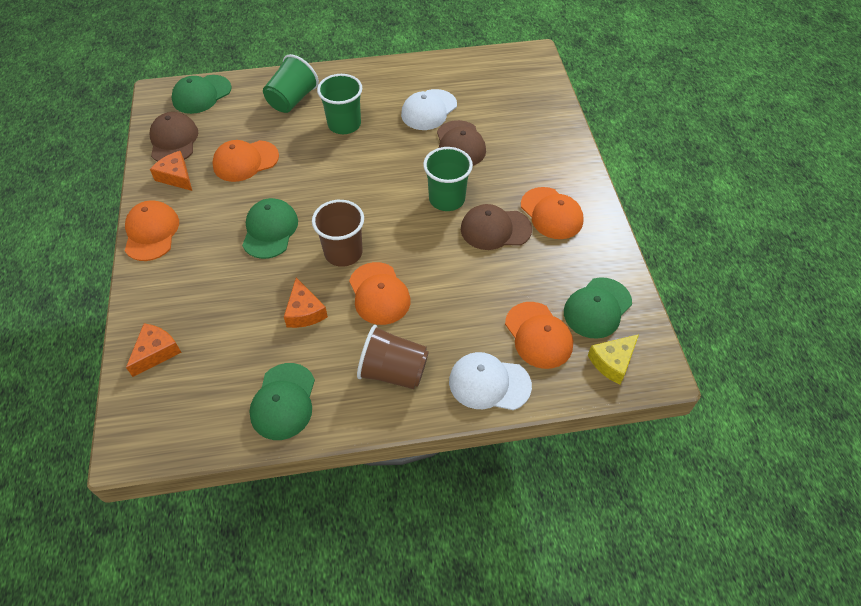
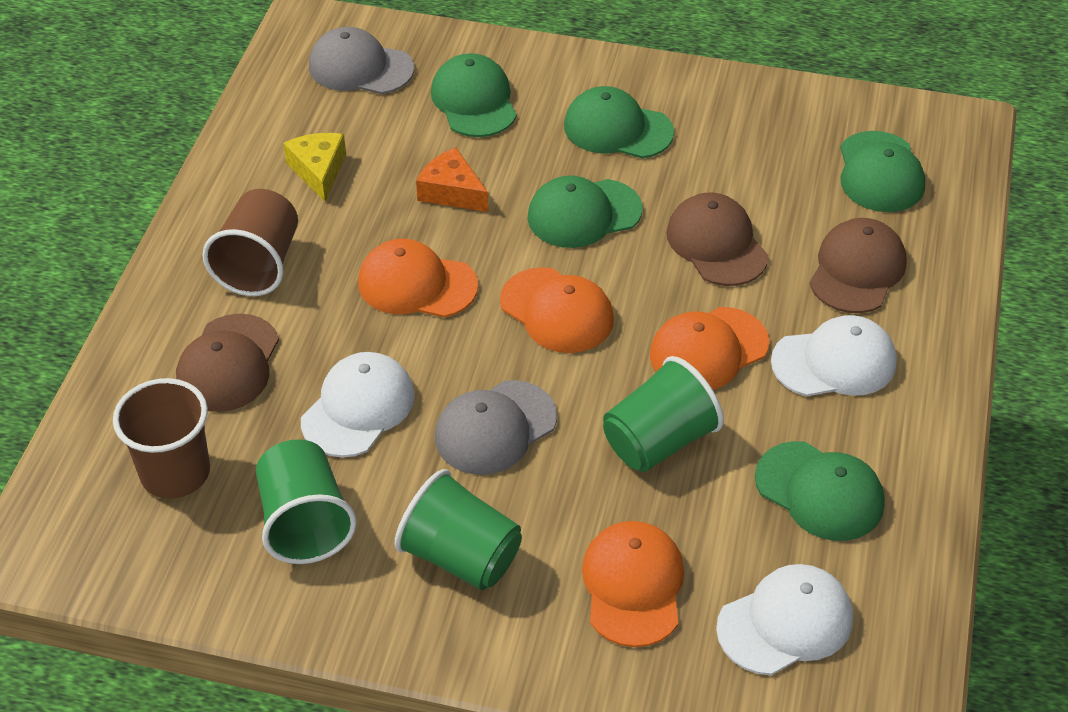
green cap: [171,75,232,114] [242,198,298,259] [249,363,315,440] [564,277,632,339] = 4 -> [431,53,517,137] [527,176,643,248] [564,86,674,158] [755,441,885,541] [840,131,925,212] = 5
grey cap: none = 0 -> [309,27,414,94] [435,380,557,475] = 2
orange cap: [125,200,179,261] [212,140,279,182] [349,262,411,325] [505,302,573,369] [521,187,583,239] = 5 -> [358,238,478,318] [500,267,614,353] [582,521,684,647] [650,307,769,390] = 4
orange cheese: [126,323,182,377] [150,151,192,191] [284,277,328,328] = 3 -> [416,147,488,212] = 1
white cap: [401,89,457,130] [449,352,532,410] = 2 -> [301,352,415,457] [716,564,853,675] [771,315,897,396] = 3

